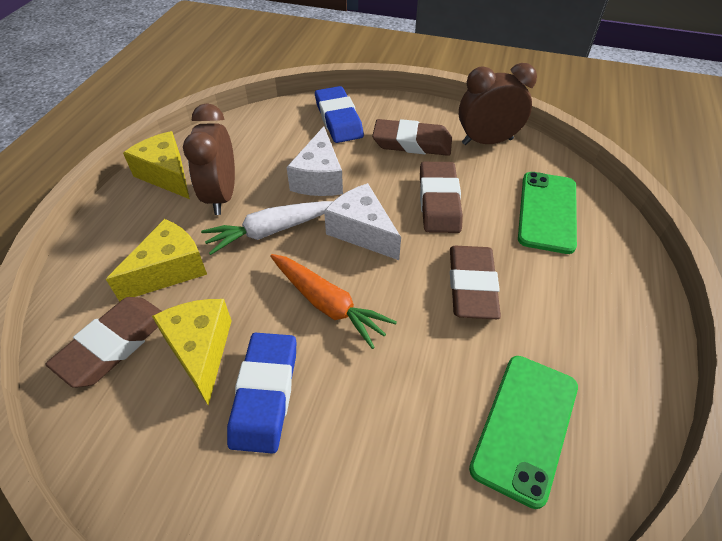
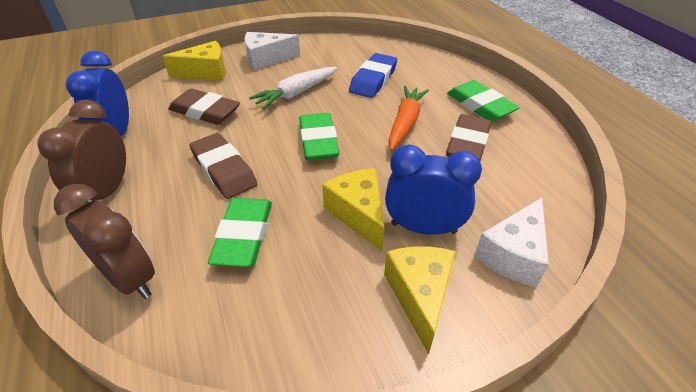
blue clock: none = 0 -> [66,51,129,136] [385,145,482,235] = 2
blue eraser: [227,333,296,454] [315,86,364,143] = 2 -> [349,53,397,98] = 1
brown eraser: [45,297,162,388] [372,119,452,156] [420,162,463,233] [450,246,501,319] = 4 -> [168,89,240,125] [189,133,257,199] [446,114,491,161] = 3
green eraser: none = 0 -> [208,198,272,267] [299,113,340,160] [447,80,520,122] = 3
green phone: [469,356,578,509] [518,172,577,254] = 2 -> none = 0

